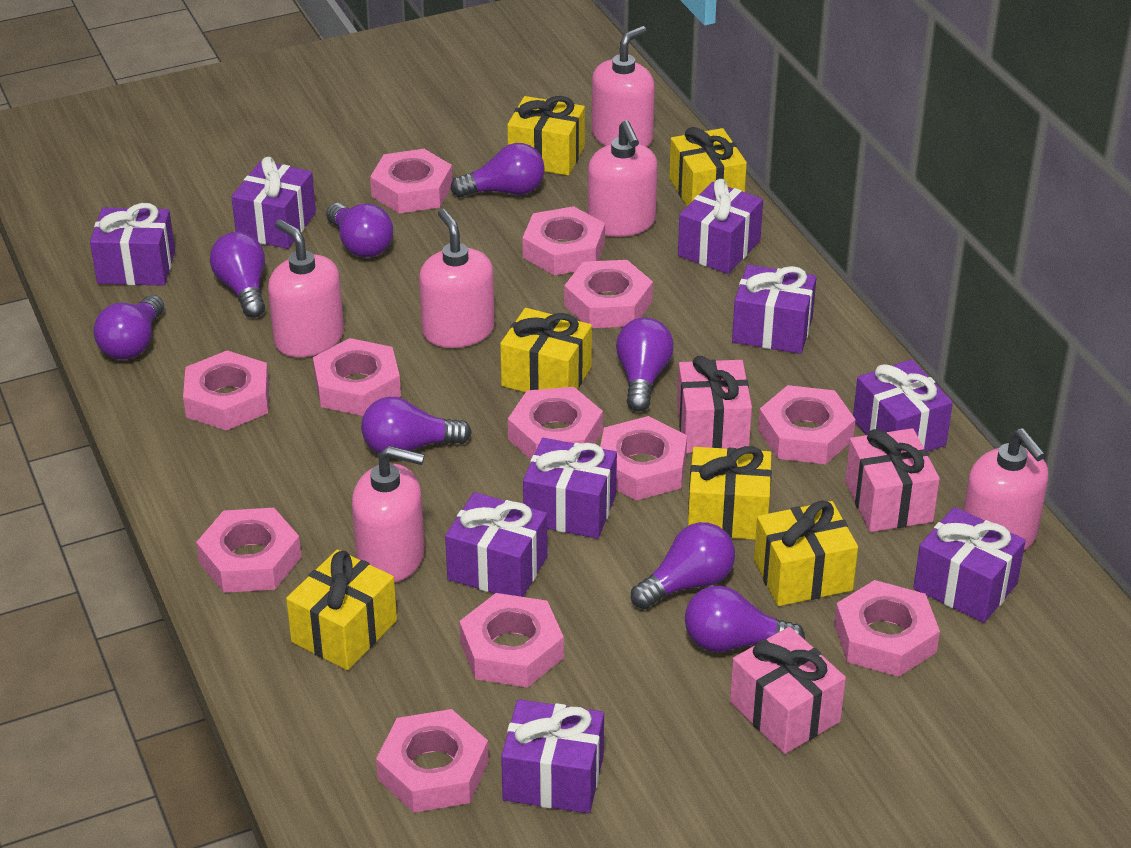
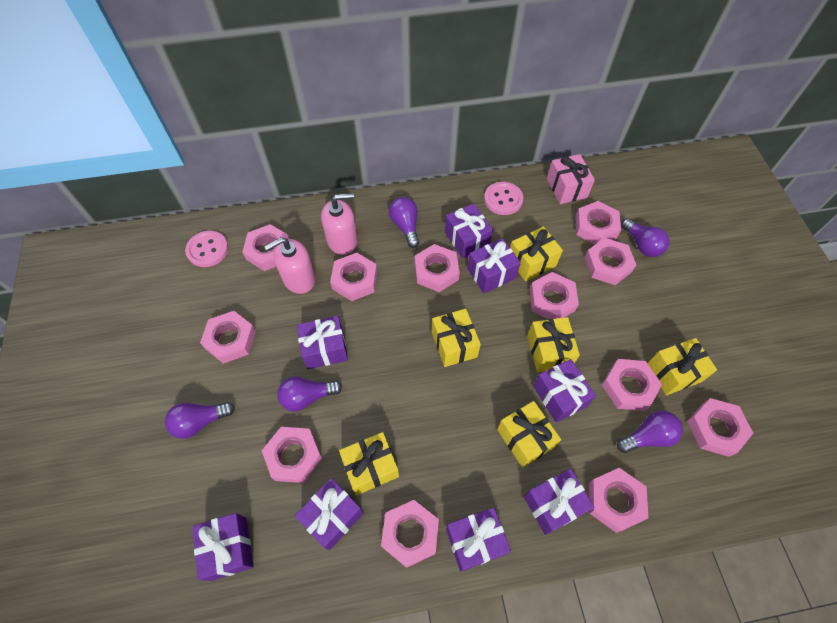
pink button: none = 0 -> [185,231,229,267] [484,182,523,215] = 2
pink gift: [677,356,752,453] [730,627,846,754] [845,428,940,532] = 3 -> [547,154,595,204] = 1
pink soap dispenser: [268,219,344,357] [352,446,425,583] [419,209,495,348] [588,120,658,237] [592,26,655,147] [963,428,1048,550] = 6 -> [264,237,316,294] [321,193,358,255] = 2
purple gift: [90,203,175,286] [231,157,316,249] [445,492,548,597] [501,699,604,813] [523,438,617,539] [678,179,763,274] [732,265,817,354] [853,359,953,452] [913,507,1026,623] = 9 -> [192,513,254,581] [295,478,364,551] [297,316,348,369] [445,203,493,259] [446,507,511,572] [467,238,521,293] [524,469,595,535] [533,359,596,423] = 8
purple light bulb: [93,295,164,360] [210,232,265,318] [326,203,393,257] [361,397,472,454] [450,143,545,197] [616,318,674,411] [631,522,735,609] [685,586,805,652] = 8 -> [165,402,235,439] [277,376,342,412] [389,197,419,248] [617,410,683,453] [621,218,670,257] = 5

